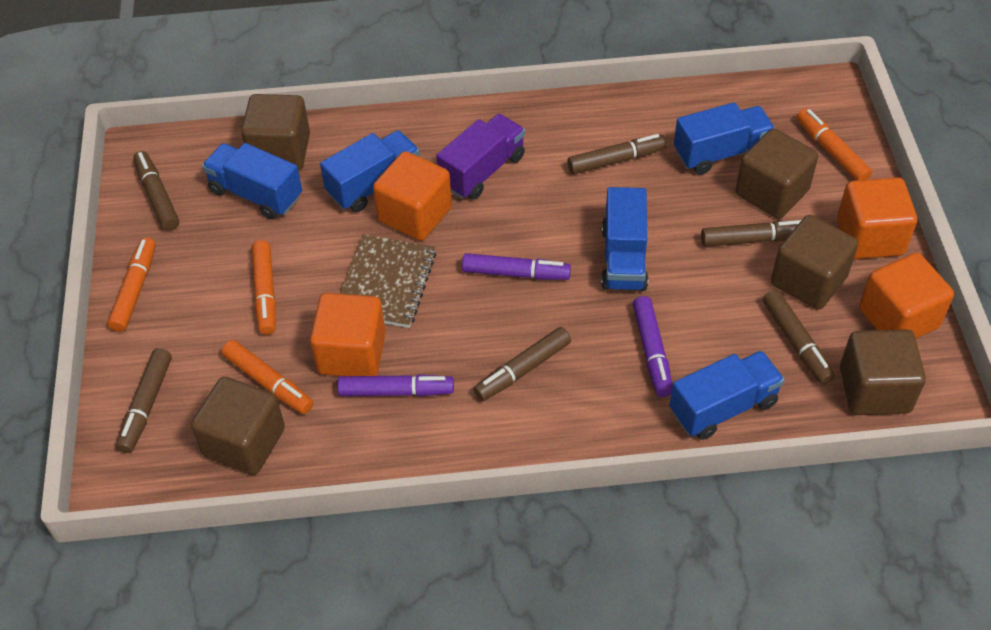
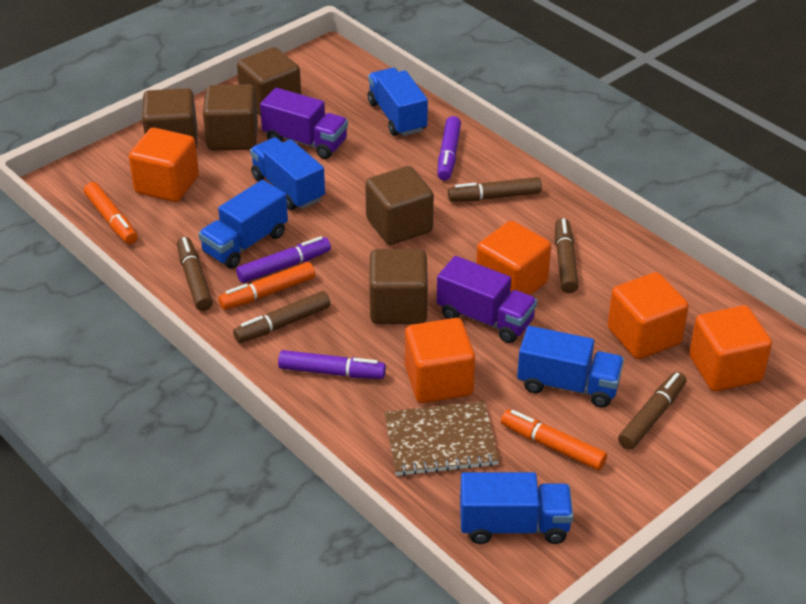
brown marker: [116,348,172,453] [133,151,179,231] [474,327,571,401] [567,134,666,174] [701,220,802,247] [763,290,835,385] = 6 -> [177,237,213,311] [233,291,331,343] [448,177,542,202] [555,218,579,293] [618,372,686,450] = 5
orange cube: [310,293,386,376] [373,151,452,241] [837,177,917,259] [859,253,954,339] = 4 -> [129,128,199,202] [405,318,475,403] [476,221,551,295] [607,272,689,359] [689,305,772,391] = 5
orange marker: [107,238,156,332] [222,340,313,414] [252,240,276,335] [797,108,872,181] = 4 -> [84,182,138,244] [218,262,315,310] [501,409,607,470] = 3
purple truck: [436,114,525,199] = 1 -> [260,88,348,159] [437,256,537,343] = 2

